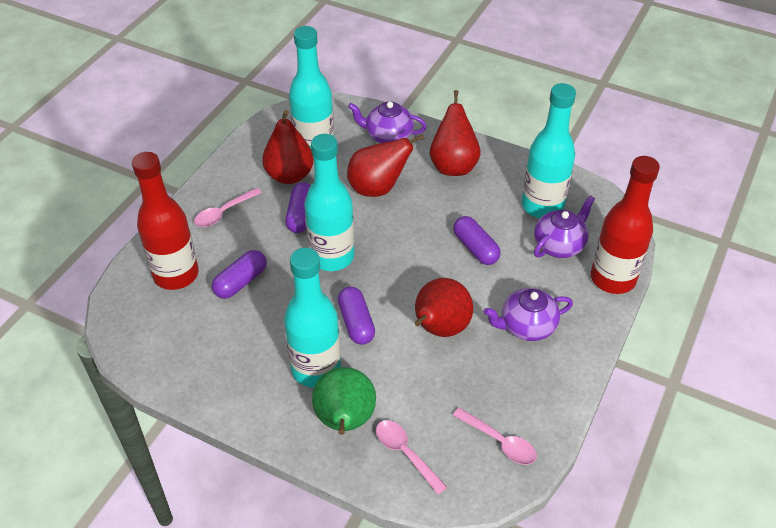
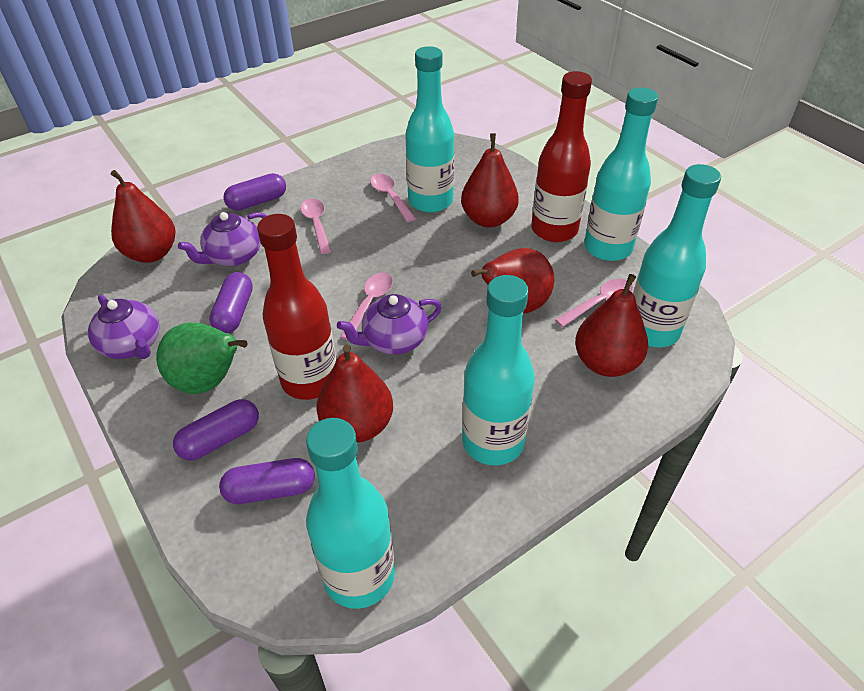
pink spoon: [194,187,262,227] [376,420,447,495] [453,407,537,465] = 3 -> [300,199,332,254] [340,273,393,340] [370,174,416,222] [555,279,633,327] = 4
red pear: [262,110,314,184] [347,134,424,197] [415,278,473,337] [430,90,480,176] = 4 -> [111,170,176,263] [316,345,393,443] [461,133,519,227] [471,248,554,313] [575,274,648,377] = 5
turquoise bottle: [284,248,341,387] [289,26,334,158] [304,134,354,271] [522,83,576,218] = 4 -> [306,418,395,609] [405,46,454,213] [462,275,535,465] [584,87,658,261] [633,164,721,347] = 5

